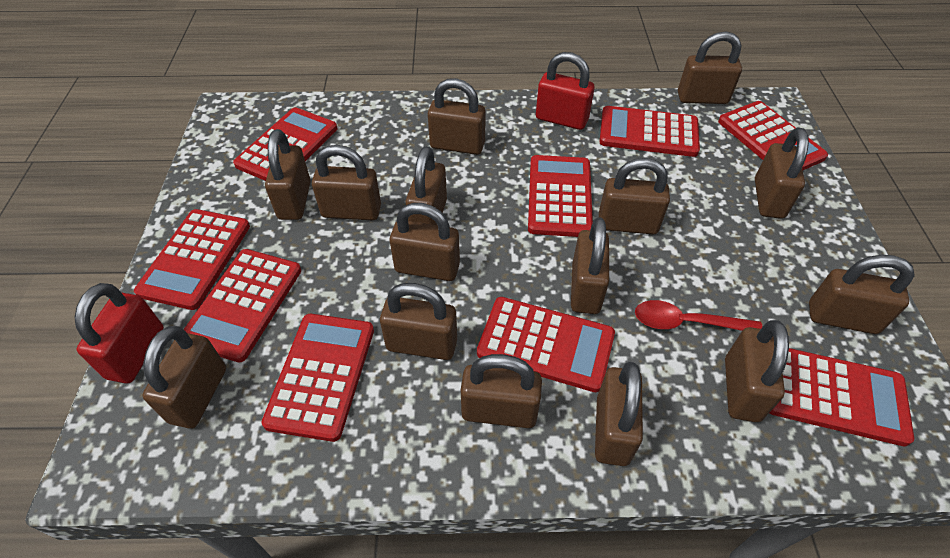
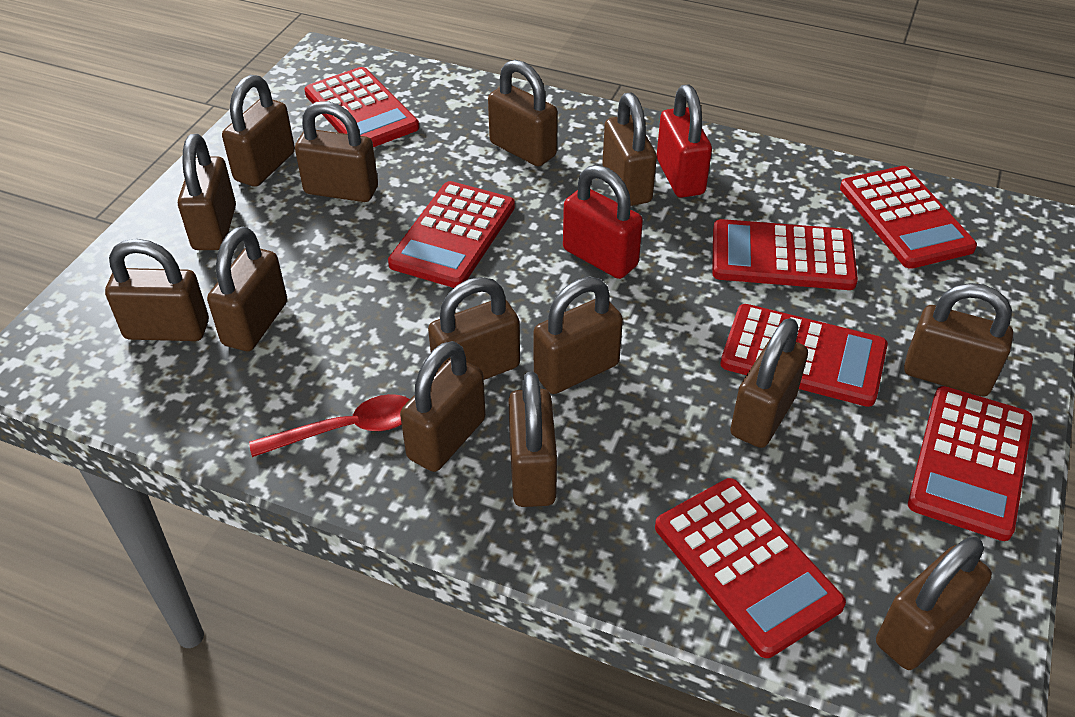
brown padlock: [143,326,226,429] [265,129,311,220] [312,145,381,221] [380,283,457,360] [390,203,460,281] [406,146,447,225] [428,78,486,155] [461,354,542,428] [571,217,609,314] [595,362,643,466] [599,158,670,234] [678,31,742,104] [725,320,789,422] [755,128,809,219] [809,255,915,334] = 15 -> [105,239,209,341] [178,134,236,250] [207,227,287,351] [222,75,295,187] [295,101,378,202] [400,341,486,472] [428,277,520,380] [488,60,557,166] [508,371,557,507] [534,277,623,394] [602,92,657,206] [730,318,808,448] [876,536,992,670] [904,283,1013,396] = 14
red calculator: [134,209,250,310] [183,249,301,363] [233,107,337,181] [262,314,374,442] [477,297,615,392] [528,155,593,237] [600,106,700,157] [718,101,828,170] [769,348,914,447] = 9 -> [304,67,419,147] [388,181,515,288] [655,478,846,658] [712,219,858,290] [720,304,888,407] [840,166,977,269] [908,386,1033,541] = 7

